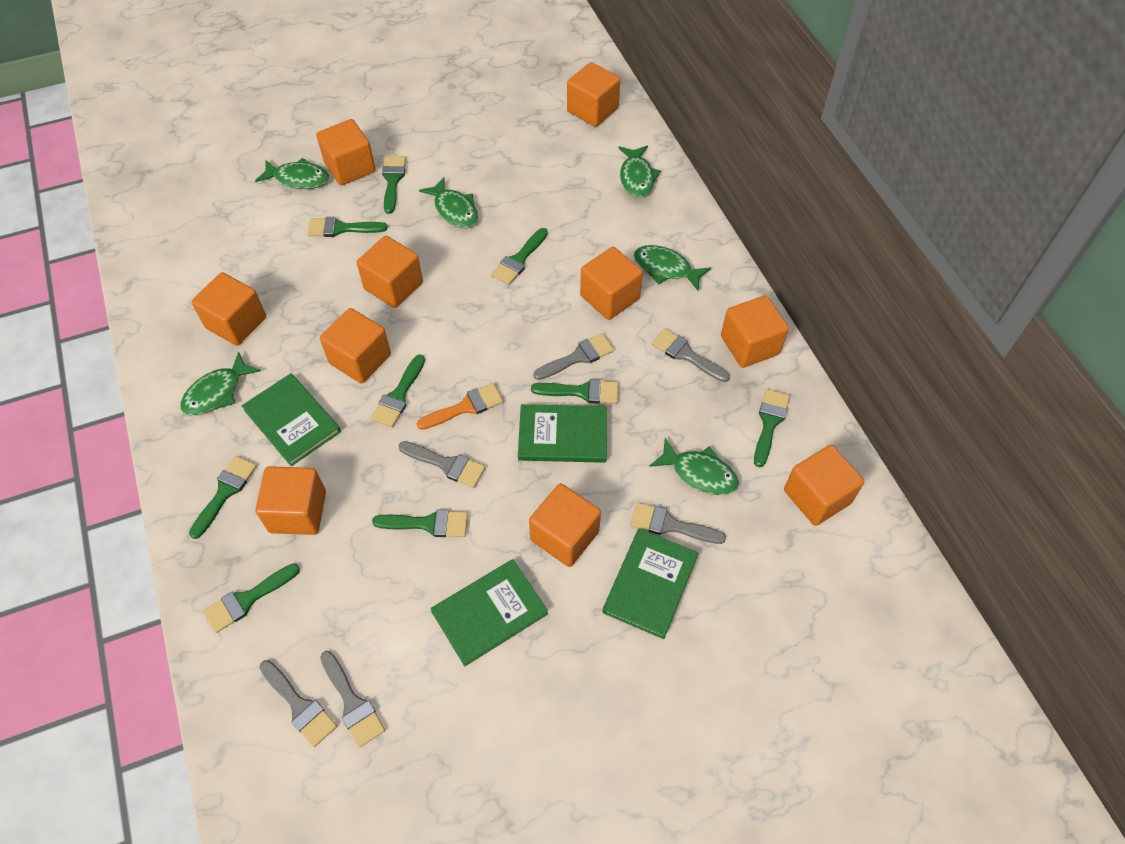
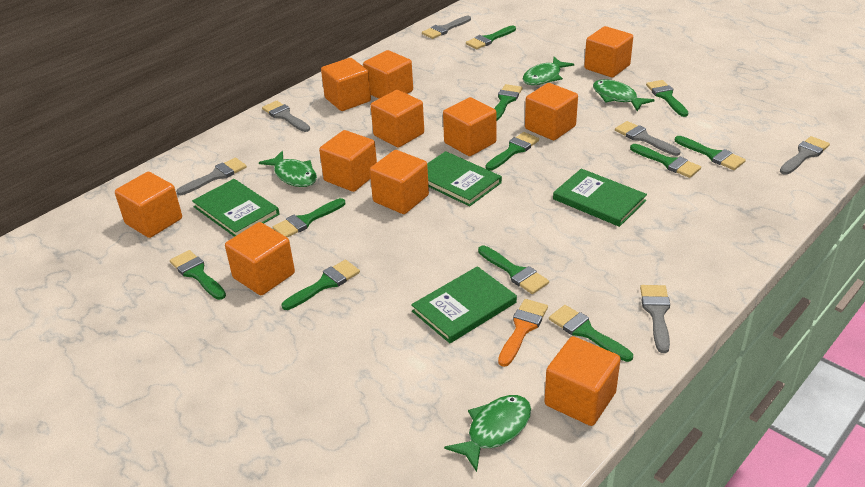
green brush: [189,456,257,539] [203,563,300,633] [308,217,388,237] [371,355,425,427] [372,509,468,537] [382,156,406,214] [491,228,548,285] [531,379,619,404] [754,389,790,467] = 9 -> [170,250,226,300] [273,198,345,238] [282,260,360,310] [466,26,516,49] [478,246,549,294] [485,132,539,171] [494,84,522,121] [549,305,633,362] [630,144,701,178] [646,80,689,117] [675,136,746,170] = 11
green fish: [180,351,261,416] [255,158,329,189] [419,177,478,228] [618,146,661,198] [634,245,711,291] [649,438,739,495] = 6 -> [259,151,317,187] [444,395,531,472] [523,57,574,85] [593,79,654,111] = 4
orange cube: [191,272,266,346] [255,466,326,535] [316,119,376,186] [320,308,391,384] [357,236,423,308] [529,483,601,567] [567,62,620,127] [580,247,643,320] [721,295,789,368] [784,445,864,526] = 10 -> [115,172,182,238] [225,222,295,295] [319,130,377,192] [321,58,371,111] [363,50,413,99] [370,90,424,148] [370,150,429,214] [443,97,497,156] [525,83,578,140] [544,336,621,426] [584,26,633,77] = 11

